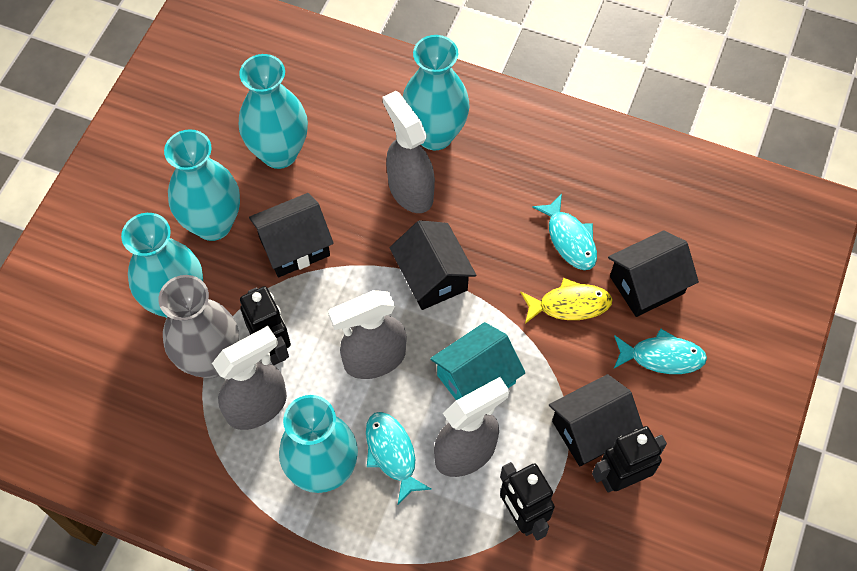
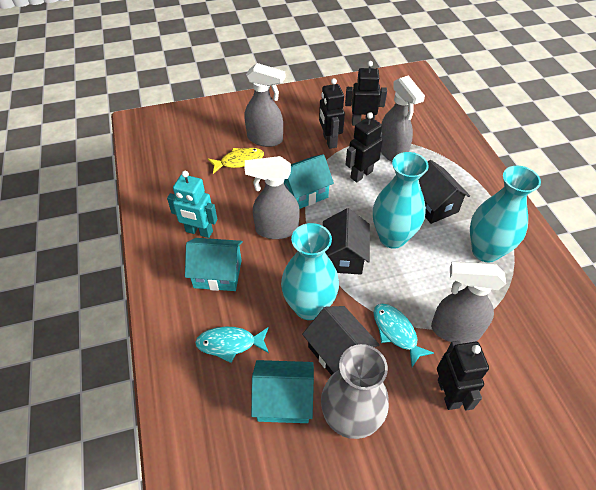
black house: [249,193,334,277] [389,220,476,310] [549,374,643,466] [608,230,699,317] = 4 -> [302,306,380,375] [323,208,370,275] [419,160,470,224] = 3
black robot: [240,286,291,365] [500,462,555,541] [592,426,667,493] = 3 -> [319,78,345,149] [345,61,387,126] [346,112,383,182] [437,341,489,411] = 4
turquoise fish: [366,412,432,504] [532,194,597,270] [614,328,707,374] = 3 -> [195,326,269,363] [373,304,434,367] = 2
turquoise house: [430,322,525,400] = 1 -> [185,238,243,291] [251,360,314,423] [284,154,334,209] = 3
turquoise robot: none = 0 -> [167,171,217,238] = 1
turquoise vase: [121,213,203,318] [164,129,240,241] [239,54,308,169] [279,395,358,493] [403,35,470,150] = 5 -> [281,223,339,320] [373,152,429,249] [470,166,541,262] = 3

